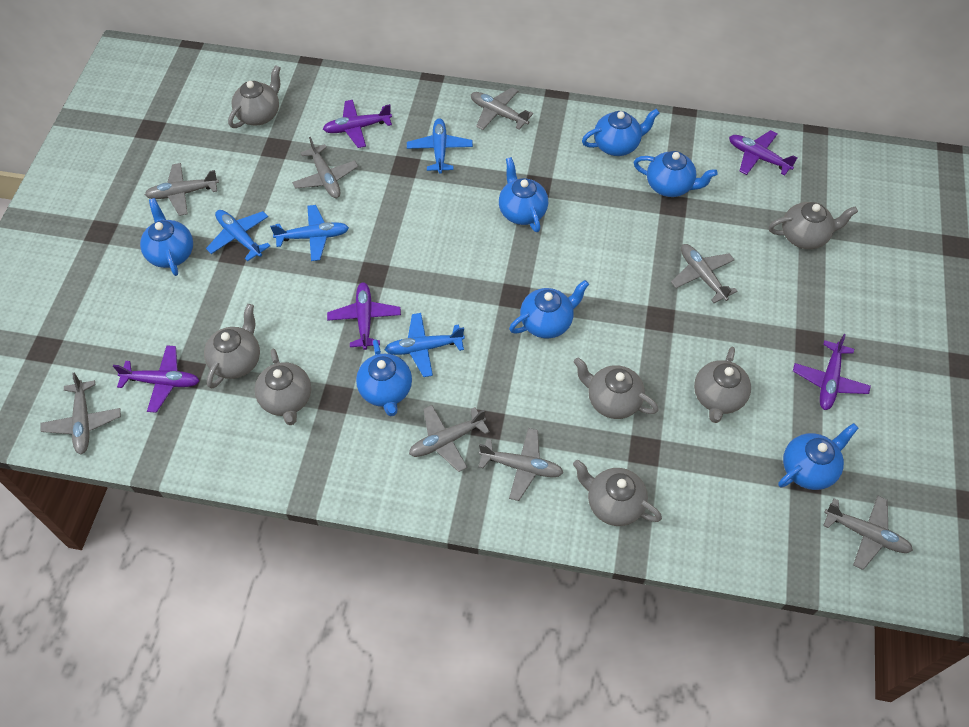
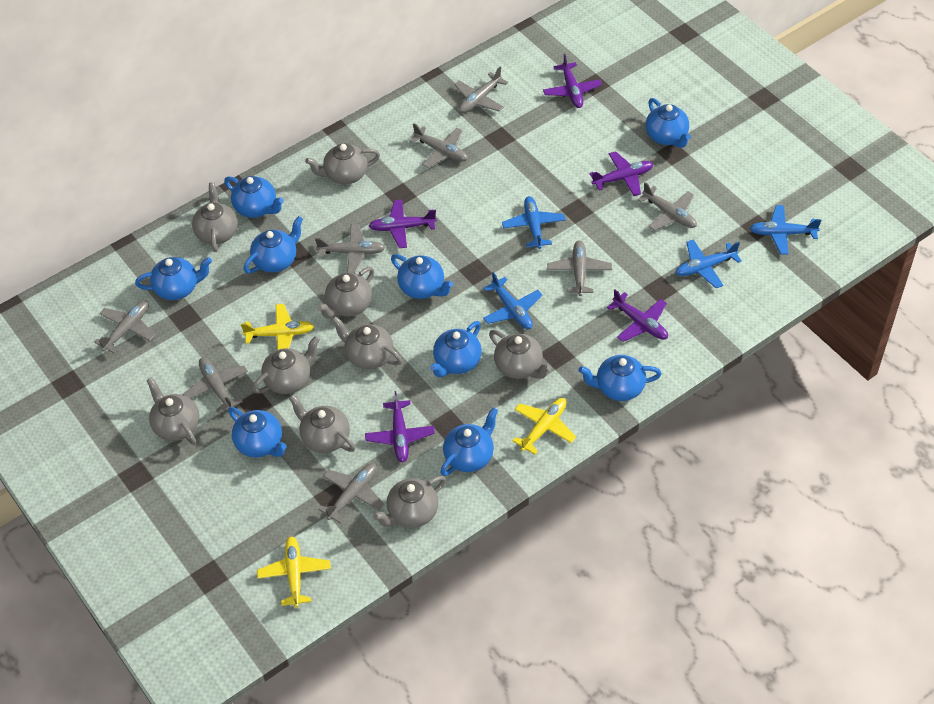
blue teapot: [140,198,193,276] [356,339,412,416] [499,157,548,232] [509,280,589,339] [582,109,660,156] [634,151,718,197] [778,423,859,490] = 7 -> [135,257,212,300] [224,176,284,218] [228,407,287,458] [244,216,303,273] [391,254,453,299] [430,321,482,377] [441,407,498,476] [578,355,662,401] [645,98,691,148] = 9
grey teapot: [204,304,260,389] [228,65,281,128] [255,349,311,425] [573,460,662,526] [574,357,659,419] [694,347,751,423] [769,202,858,249] = 7 -> [146,377,199,445] [192,182,238,252] [252,336,320,394] [289,395,355,453] [305,143,380,184] [317,267,374,318] [331,316,402,369] [373,476,446,528] [489,330,552,379] = 9
yellow plane: none = 0 -> [241,304,314,350] [257,536,331,607] [512,398,576,455] = 3

